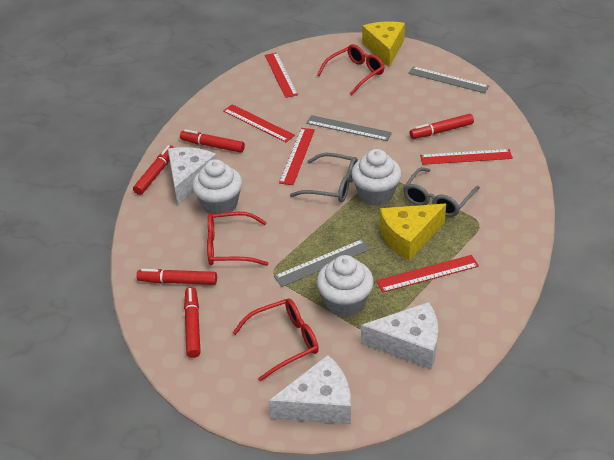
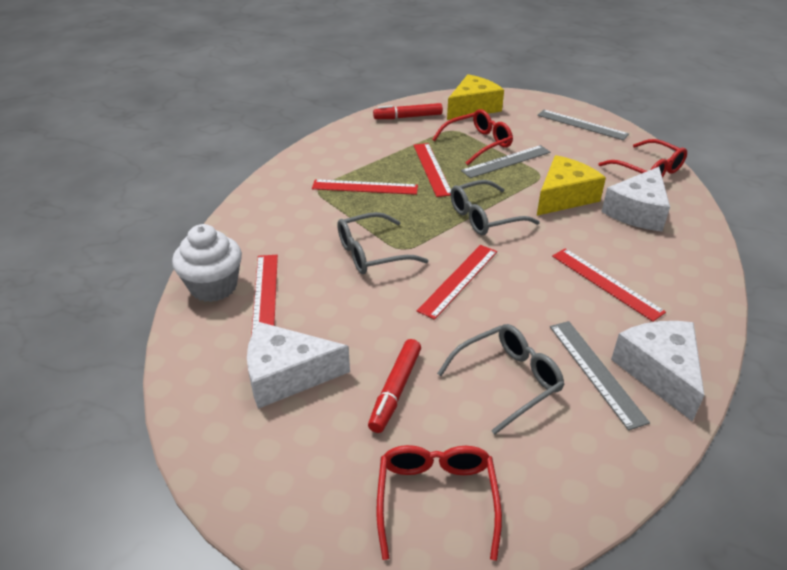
grey glasses: [290,153,358,202] [403,167,480,217] = 2 -> [337,212,428,274] [437,324,565,435] [450,180,540,235] = 3
red marker: [133,145,175,195] [136,269,217,285] [180,129,245,153] [184,287,200,358] [410,114,474,139] = 5 -> [368,339,421,433] [373,103,443,119] = 2
white cupcake: [192,159,242,214] [317,255,374,317] [351,149,401,206] = 3 -> [172,224,242,302] = 1

